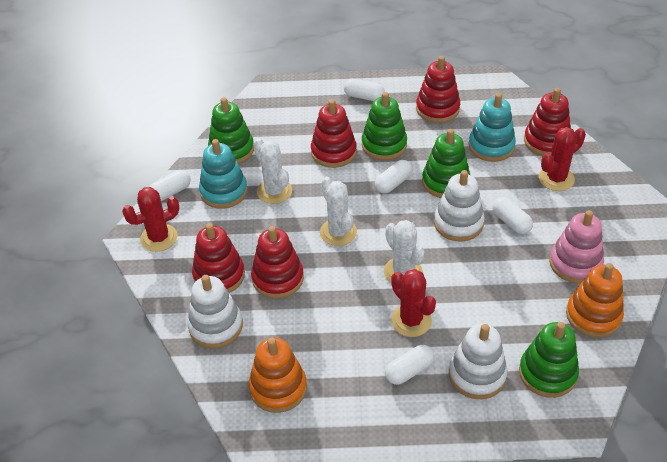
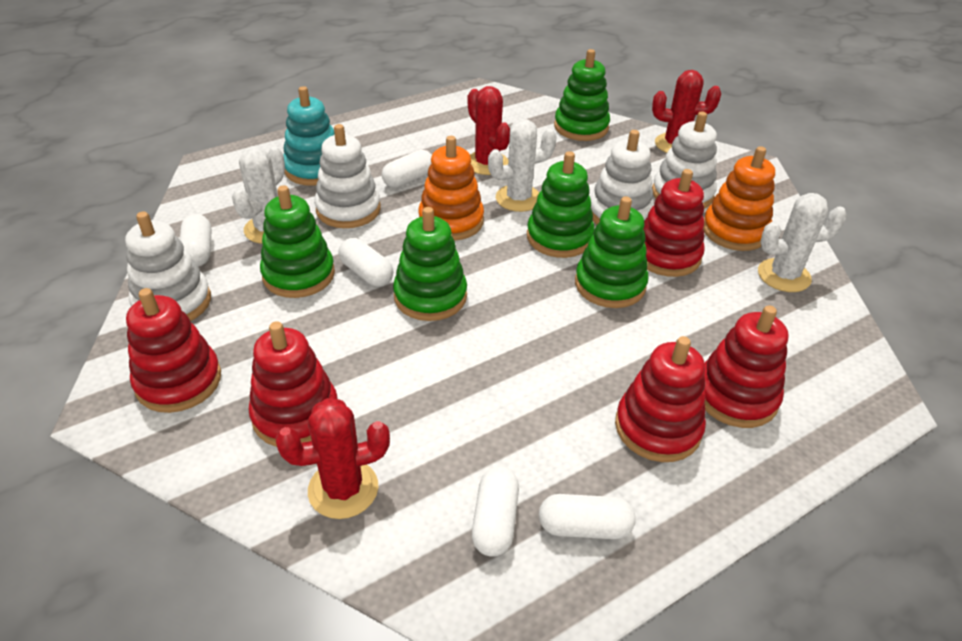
green stacking toy: [208,97,254,164] [362,92,407,160] [422,129,470,198] [519,322,579,398] = 4 -> [260,185,335,298] [393,207,467,321] [527,151,595,258] [554,49,610,141] [575,196,649,308] = 5
pink stacking toy: [549,210,604,283] = 1 -> none = 0
turquoise stacking toy: [199,139,248,209] [469,93,516,162] = 2 -> [284,86,335,186] = 1
white stacking toy: [187,275,243,348] [434,170,485,242] [449,324,508,399] = 3 -> [125,212,211,321] [314,124,381,228] [590,130,654,224] [652,111,717,209] = 4

